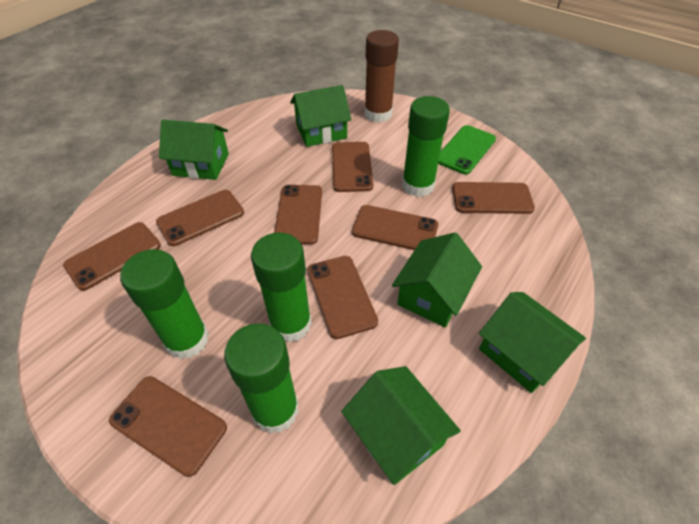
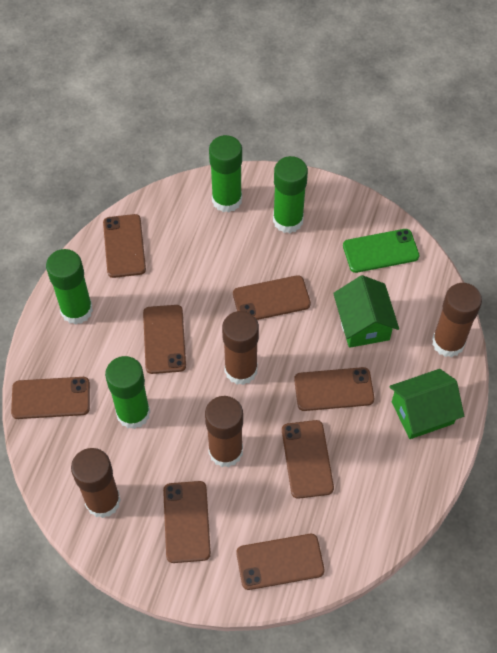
brown glue stick: [364,30,399,122] = 1 -> [71,448,121,518] [205,396,243,468] [222,311,259,385] [432,283,482,357] = 4
green house: [159,120,229,180] [290,85,352,147] [341,366,461,485] [392,233,482,327] [479,292,586,393] = 5 -> [333,275,399,348] [390,369,464,439] = 2

